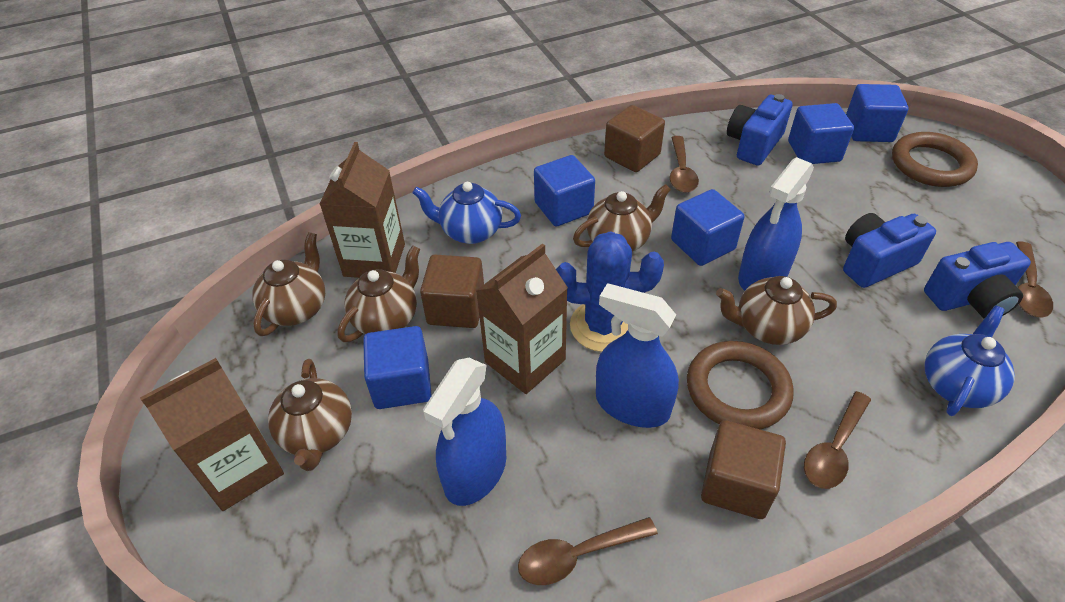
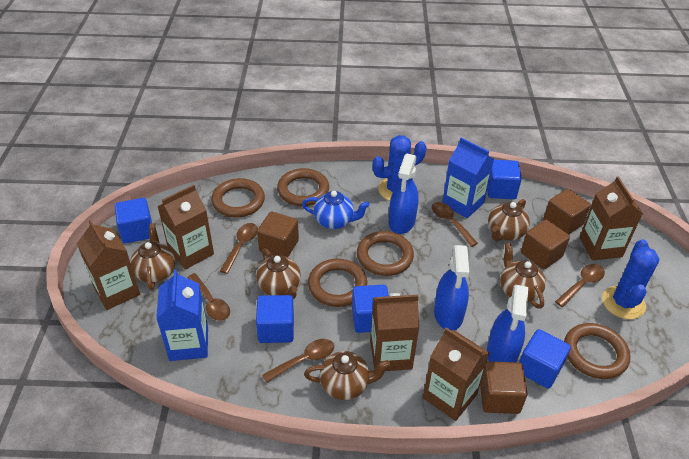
blue cactus: [556,231,664,352] = 1 -> [372,135,427,201] [602,239,659,319] = 2
blue camera: [727,94,792,166] [843,213,936,288] [924,242,1031,319] = 3 -> none = 0
blue carton: none = 0 -> [156,270,208,361] [442,137,494,218] = 2
blue teapot: [412,182,521,244] [924,306,1015,416] = 2 -> [302,191,370,229] = 1
brown carton: [140,358,284,511] [320,142,405,278] [476,244,568,394] = 3 -> [77,220,140,310] [157,185,214,270] [370,293,419,371] [423,327,489,421] [580,176,643,260] = 5
brown cube: [420,255,484,328] [604,105,665,172] [701,420,786,519] = 3 -> [257,211,299,257] [480,361,528,414] [521,220,570,270] [543,189,591,235] = 4
brown ring: [687,341,794,430] [892,132,978,187] = 2 -> [211,178,265,217] [277,168,329,206] [308,259,367,307] [357,231,414,276] [564,323,630,379] = 5
brown spoon: [518,517,658,585] [670,136,699,193] [804,391,871,489] [1016,241,1053,318] = 4 -> [187,273,230,321] [220,223,258,274] [262,339,334,383] [432,202,478,247] [555,264,605,307] = 5

